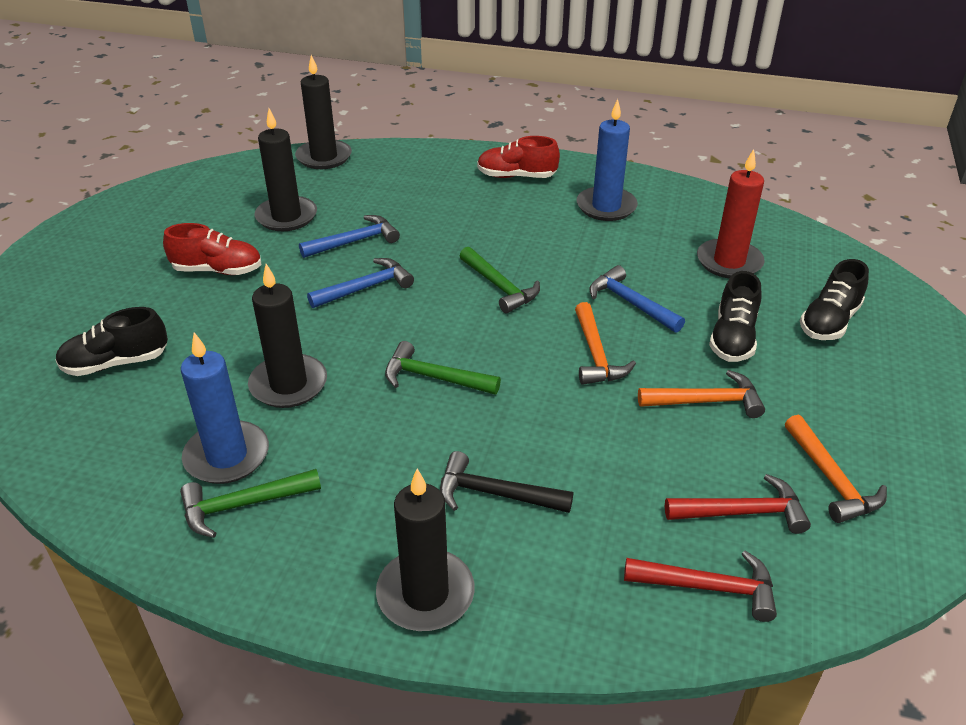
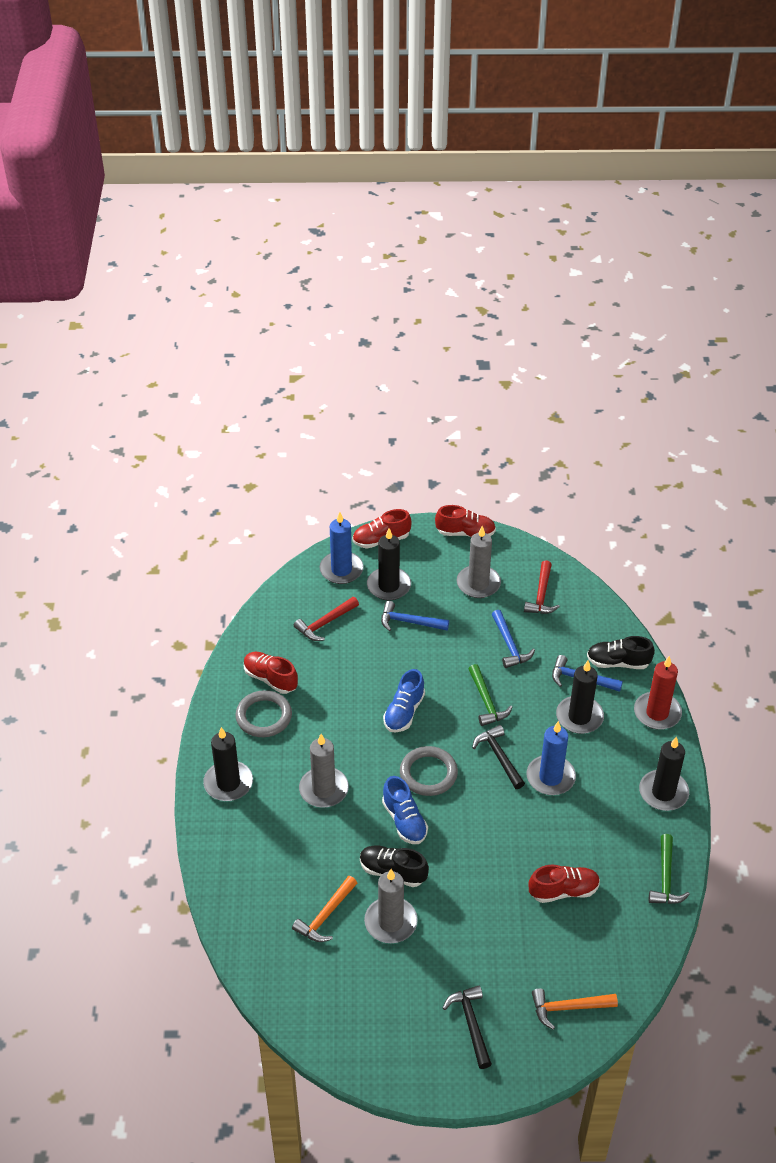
black hammer: [440,451,573,513] = 1 -> [443,986,492,1069] [472,725,525,789] = 2
black shoe: [56,307,168,376] [709,271,761,362] [800,259,869,340] = 3 -> [360,845,429,887] [587,636,655,669] = 2
blue shoe: none = 0 -> [382,776,428,844] [383,669,425,732] = 2
green hammer: [180,469,321,538] [385,341,501,395] [460,247,540,314] = 3 -> [469,664,512,726] [649,834,690,904] = 2
grey candle: none = 0 -> [299,734,349,808] [364,869,418,943] [456,526,501,598] = 3
grey ring: none = 0 -> [235,690,292,737] [400,746,458,796] = 2
orange hammer: [575,302,636,385] [638,370,765,418] [785,415,887,523] = 3 -> [292,876,357,942] [532,988,618,1030] = 2
red shoe: [163,223,261,275] [477,136,560,178] = 2 -> [244,652,298,694] [352,509,412,549] [435,505,496,537] [529,865,600,903] = 4

